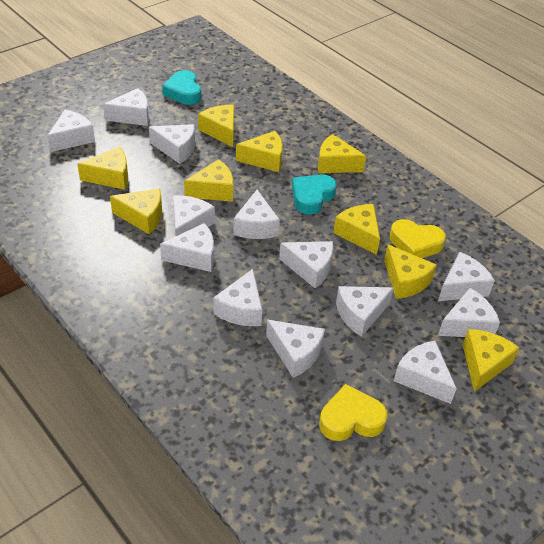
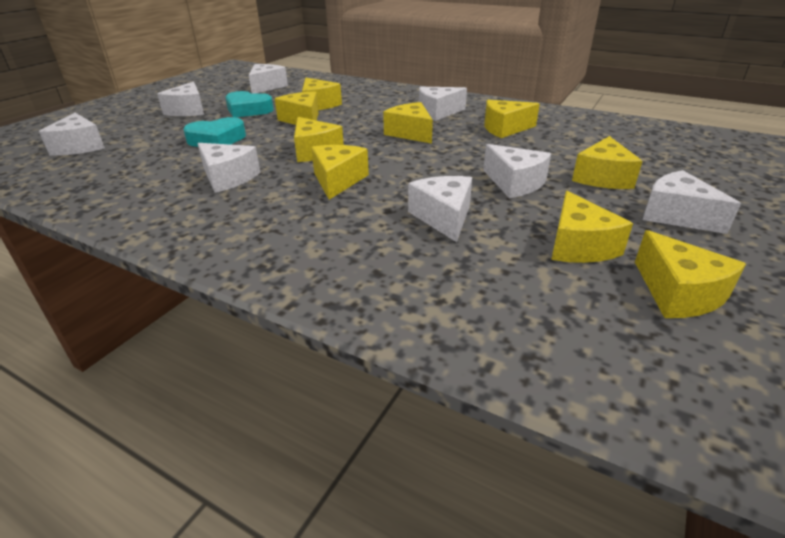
white cheese: [47,110,95,152] [103,88,149,126] [149,124,195,164] [160,223,214,272] [173,195,215,236] [213,269,262,326] [233,190,280,239] [266,319,325,378] [279,241,333,289] [336,286,394,337] [394,341,457,404] [438,252,495,301] [438,288,500,337] = 13 -> [39,113,105,156] [157,82,204,116] [197,143,261,193] [249,64,288,93] [408,176,472,242] [419,87,467,121] [483,144,551,198] [643,170,741,234] = 8
yellow heart: [319,384,388,441] [390,219,446,258] = 2 -> none = 0

